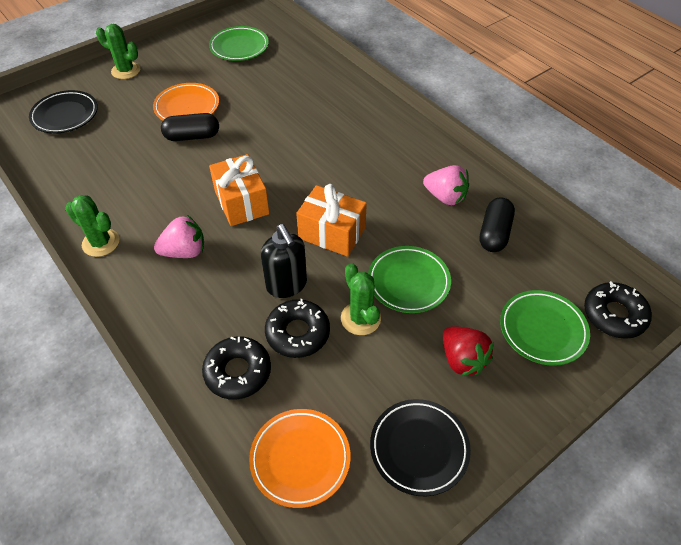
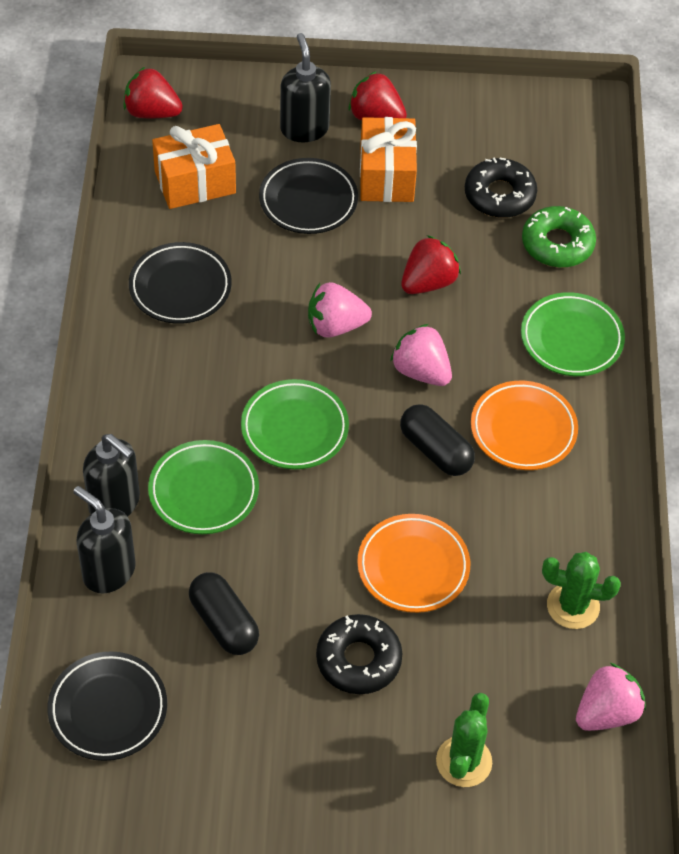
black donut: [202,336,271,400] [265,299,330,358] [584,281,652,339] = 3 -> [316,614,403,694] [465,157,537,218] = 2
black plate: [29,90,98,133] [370,399,471,496] = 2 -> [47,651,167,761] [129,242,232,324] [259,158,358,234] = 3
black soap dispenser: [261,224,307,298] = 1 -> [73,486,136,594] [83,434,140,516] [280,33,331,142] = 3
green cactus: [65,195,119,257] [96,24,140,79] [341,263,381,335] = 3 -> [436,693,492,787] [542,552,621,629] = 2
green donut: none = 0 -> [522,206,596,268] = 1
pink strawberry: [154,215,204,258] [423,165,469,205] = 2 -> [308,282,372,338] [390,324,452,386] [576,663,646,731] = 3
red strawberry: [443,326,494,377] = 1 -> [123,67,183,118] [349,71,407,121] [401,235,461,294] = 3

